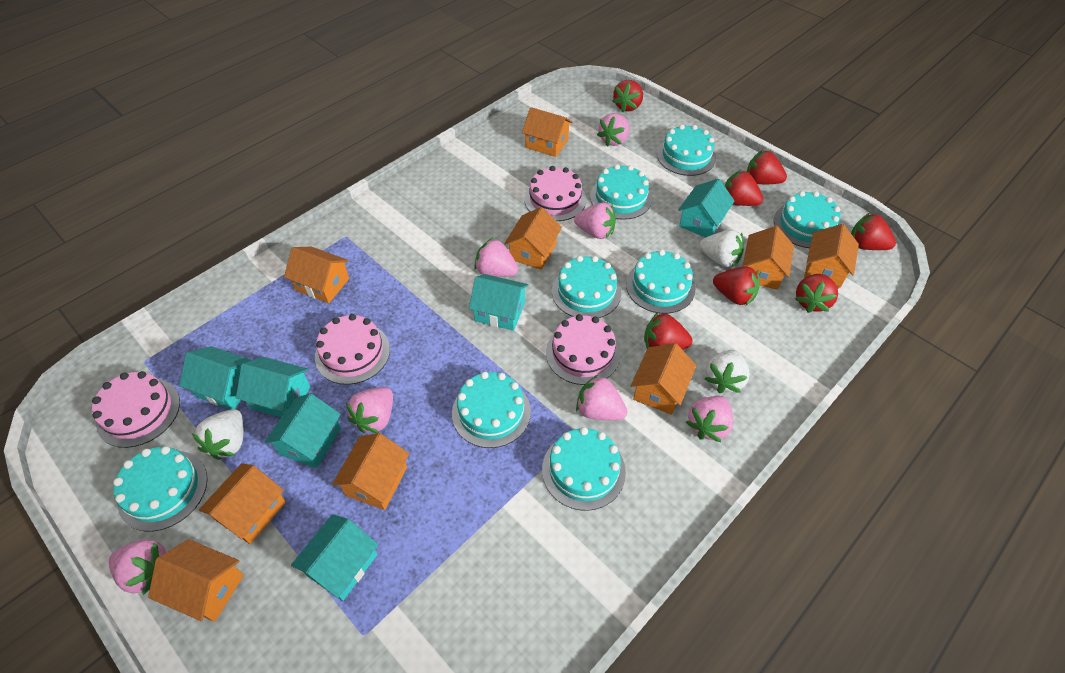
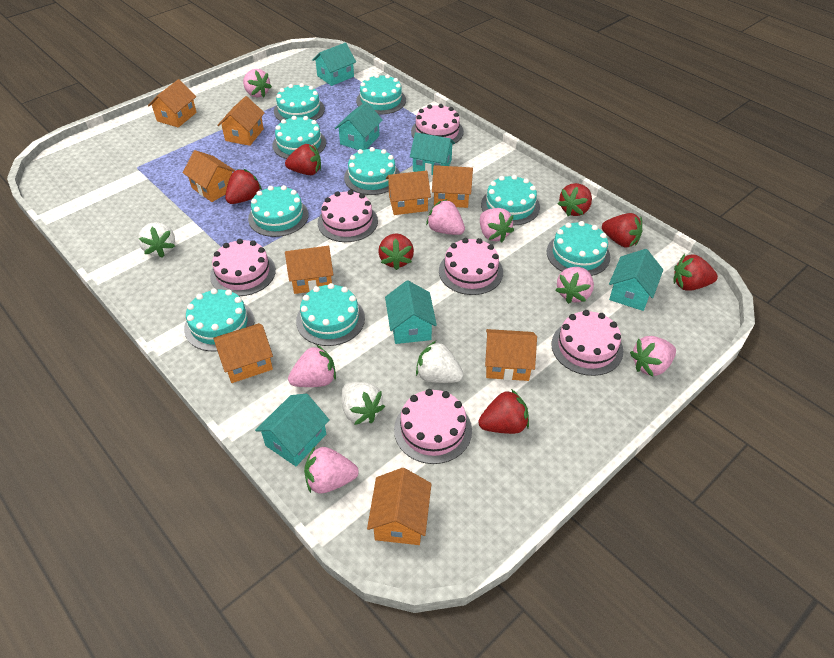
pink cake: [92,371,180,448] [315,314,390,385] [525,166,586,221] [546,314,620,385] = 4 -> [210,239,276,296] [318,190,378,242] [394,389,472,464] [411,104,464,145] [439,238,503,295] [551,310,623,376] = 6
turquoise cake: [113,446,208,531] [452,372,531,448] [542,427,626,511] [552,256,621,318] [590,164,652,220] [626,250,696,314] [657,124,716,176] [774,191,840,248] = 8 -> [184,288,254,351] [248,185,309,237] [272,116,326,159] [274,83,325,121] [296,283,365,346] [344,147,400,195] [356,74,406,115] [481,175,540,226] [547,221,610,276] = 9

